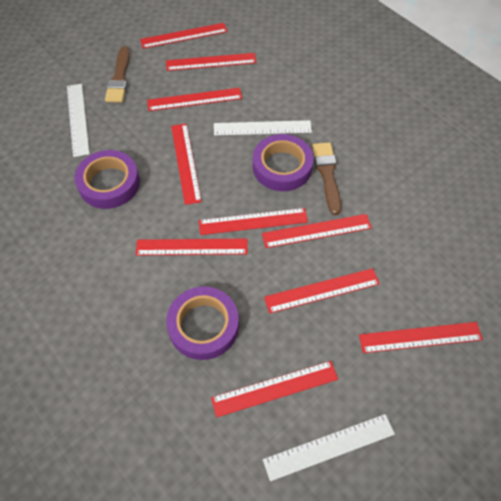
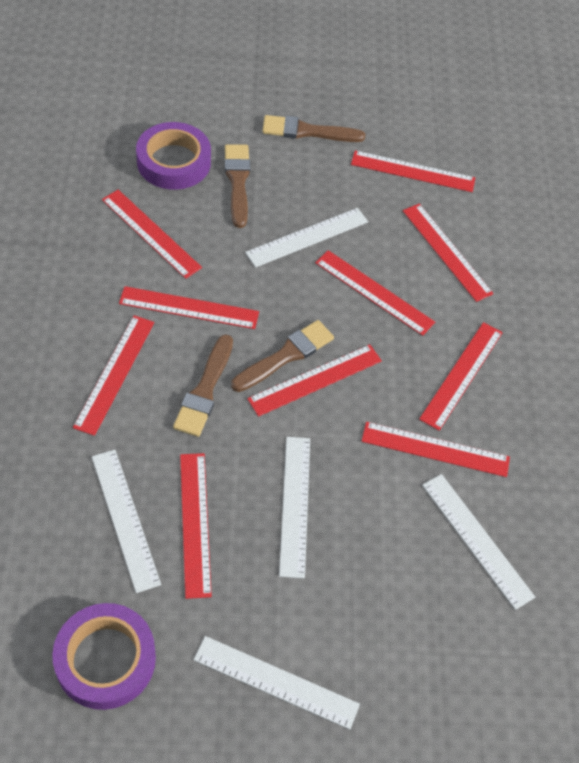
brown brush: [105,46,130,103] [312,142,341,215] = 2 -> [173,334,233,437] [225,144,250,228] [231,320,334,392] [262,115,365,142] = 4
purple tape: [75,150,140,209] [166,287,239,360] [253,134,314,191] = 3 -> [52,603,156,710] [136,122,211,190] = 2
white ruler: [67,84,90,157] [214,120,312,135] [263,414,395,481] = 3 -> [92,450,161,593] [194,636,360,729] [245,208,368,267] [279,437,310,578] [422,474,535,610] = 5

